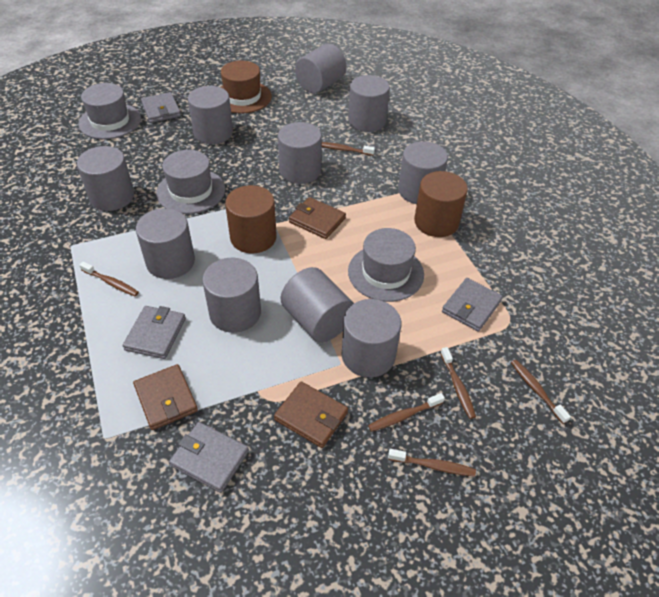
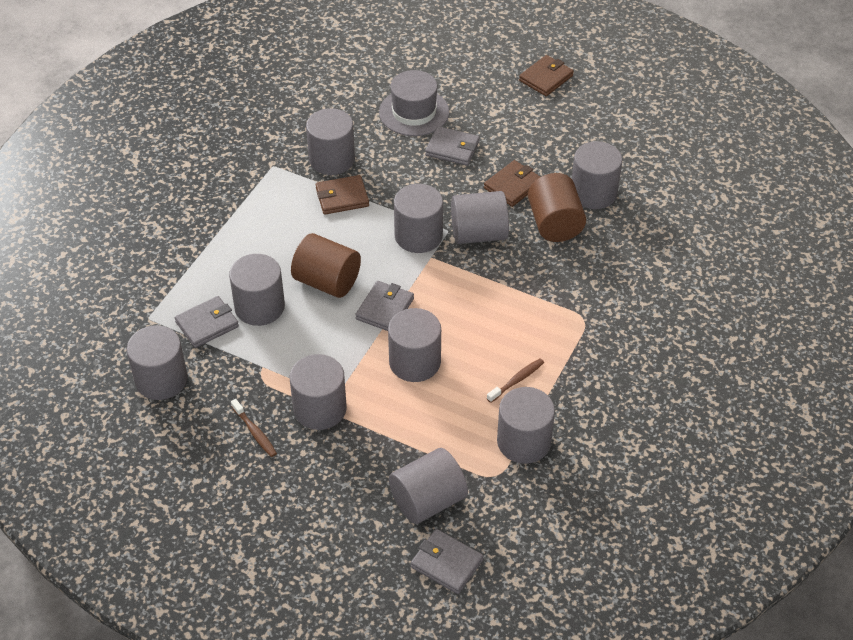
brown hat: [221,60,272,114] = 1 -> none = 0
brown toothbrush: [79,261,139,296] [321,142,375,156] [368,393,445,432] [388,449,476,477] [440,347,476,419] [511,360,571,424] = 6 -> [231,399,277,457] [487,359,544,403] = 2
grey hat: [78,83,141,139] [156,150,225,214] [348,228,424,302] = 3 -> [379,70,449,136] = 1

